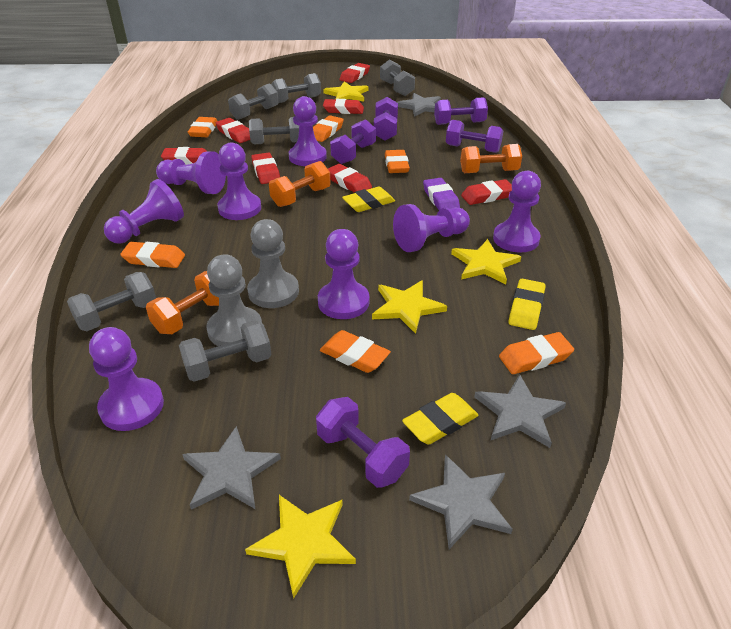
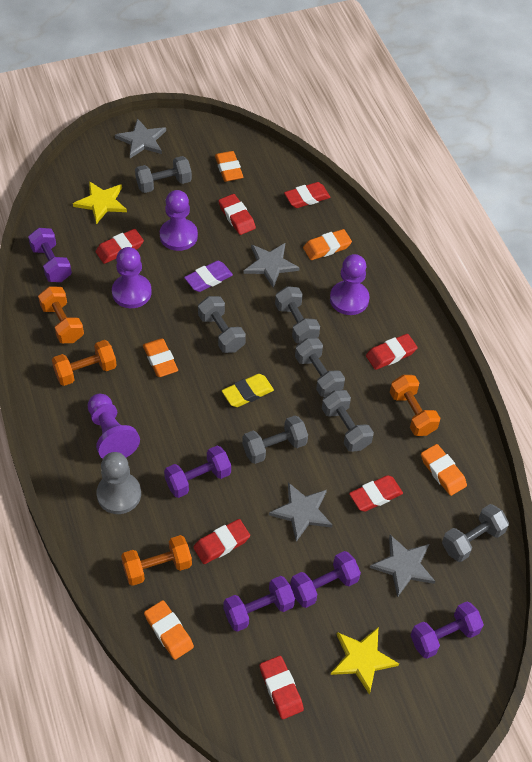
grey dumbbell: [67,272,156,331] [179,320,272,382] [228,83,279,120] [249,117,299,144] [271,73,321,103] [380,60,415,96] = 6 -> [135,156,192,193] [198,296,246,353] [242,415,308,464] [275,286,320,344] [295,338,345,397] [322,390,374,452] [442,504,509,562] = 7
grey pawn: [206,254,262,346] [247,219,299,308] = 2 -> [96,452,141,514] = 1
orange dumbbell: [146,271,219,334] [269,161,331,207] [460,144,522,173] = 3 -> [38,287,84,343] [52,340,117,386] [121,535,192,586] [390,375,440,436] = 4
orange eraser: [120,242,185,268] [188,117,217,137] [313,115,344,142] [320,330,391,373] [385,150,410,173] [499,332,574,374] = 6 -> [143,338,178,377] [144,600,194,660] [215,151,243,182] [303,229,352,260] [421,444,467,496] = 5
purple pawn: [89,327,164,431] [104,179,184,244] [156,151,226,194] [217,143,261,220] [289,96,327,166] [318,229,370,319] [393,204,470,252] [493,171,541,253] = 8 -> [88,394,140,459] [112,247,152,308] [160,190,198,251] [330,254,370,315] = 4
yellow eraser: [342,187,395,212] [402,393,479,444] [509,279,546,330] = 3 -> [222,374,274,407] = 1
yellow star: [245,495,356,599] [323,81,368,101] [372,280,447,334] [451,239,521,284] = 4 -> [73,181,127,224] [331,628,399,695] = 2

